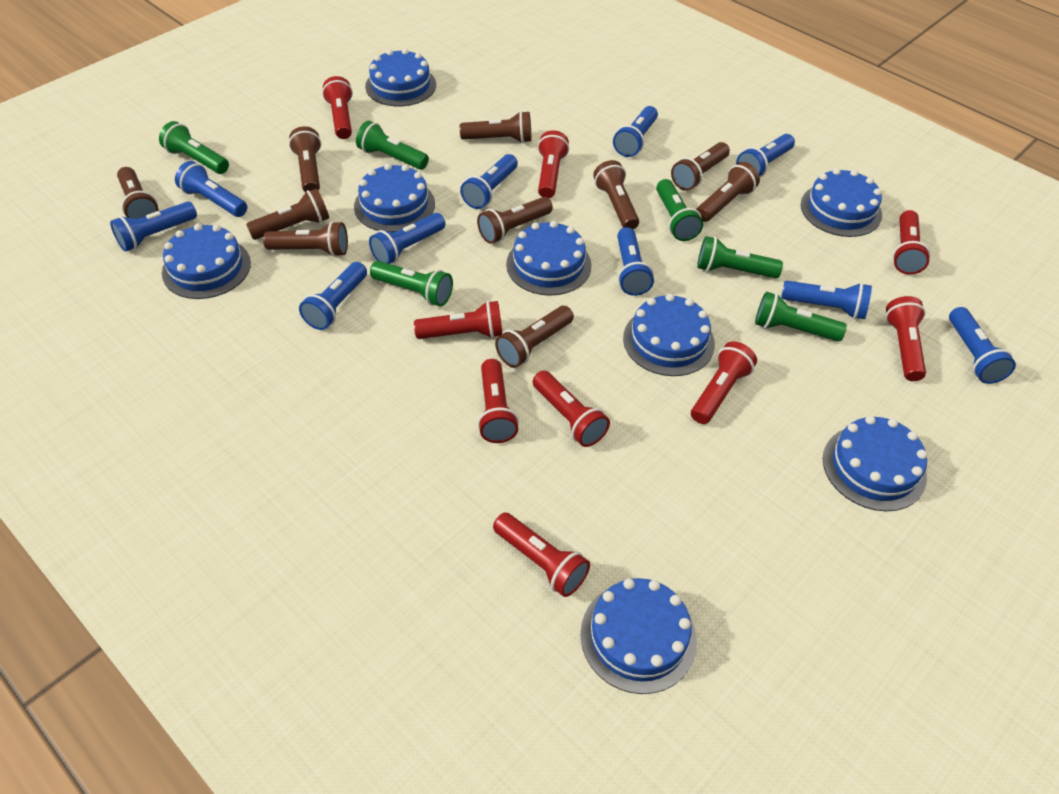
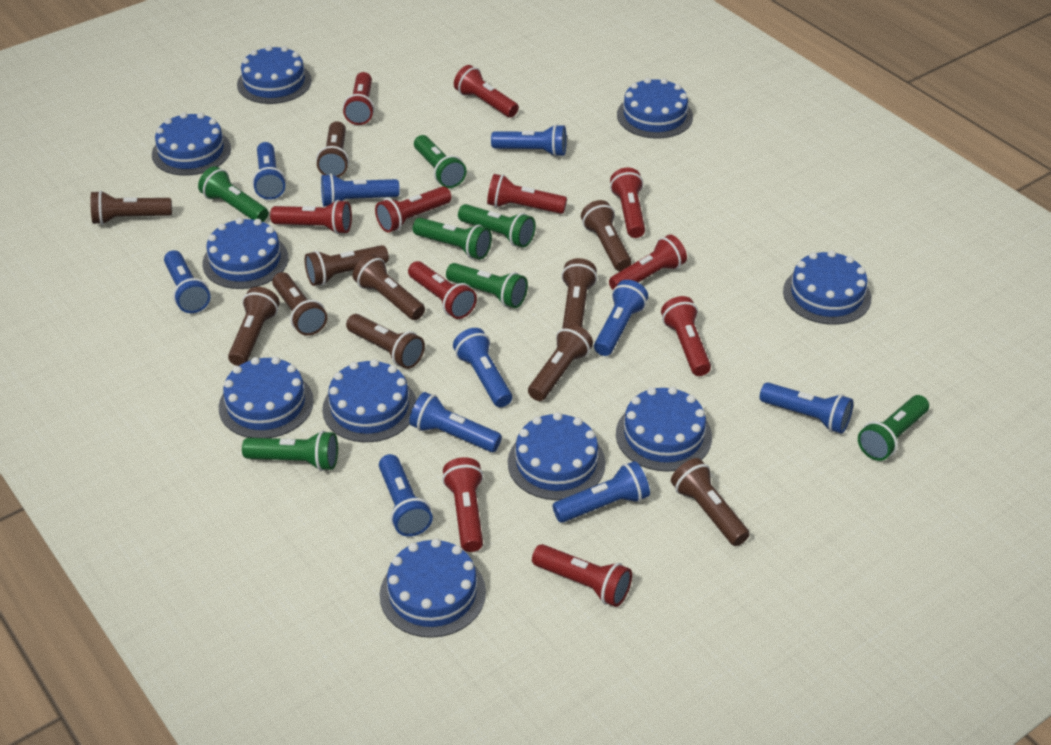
blue cake: [162,224,251,299] [354,163,435,232] [365,49,436,106] [506,221,592,296] [580,578,697,694] [623,294,715,376] [801,168,882,237] [823,416,927,511] = 8 -> [152,112,231,176] [202,218,288,289] [219,357,314,438] [237,45,312,104] [322,359,416,442] [380,538,486,638] [508,412,606,500] [616,387,712,472] [617,78,693,139] [783,250,871,325] = 10
brown flashlight: [117,167,158,219] [246,189,329,240] [263,221,348,257] [289,126,321,193] [460,111,531,143] [477,197,553,244] [495,306,574,368] [593,160,639,229] [671,142,730,191] [696,162,760,222] = 10 -> [90,190,172,225] [228,287,280,366] [272,272,327,336] [305,245,389,286] [316,121,349,177] [346,314,425,369] [353,254,425,320] [528,324,593,401] [561,258,597,327] [581,200,632,271] [671,458,750,546] = 11
green flashlight: [159,121,229,174] [356,121,429,170] [370,261,453,306] [656,179,703,241] [697,236,783,278] [755,292,847,341] = 6 -> [198,166,268,222] [242,430,338,471] [413,218,492,260] [414,135,466,188] [446,263,528,308] [458,204,536,248] [858,395,929,461] = 7
red flashlight: [322,76,353,139] [414,301,502,339] [477,359,519,443] [493,513,590,597] [533,371,610,447] [538,130,569,198] [691,341,757,424] [885,296,926,381] [892,210,930,275] = 9 -> [270,200,352,234] [343,72,374,125] [375,186,452,233] [408,261,477,319] [442,457,483,552] [454,65,519,118] [487,174,567,214] [532,544,632,607] [609,235,687,290] [610,167,645,238] [661,296,711,376] = 11

